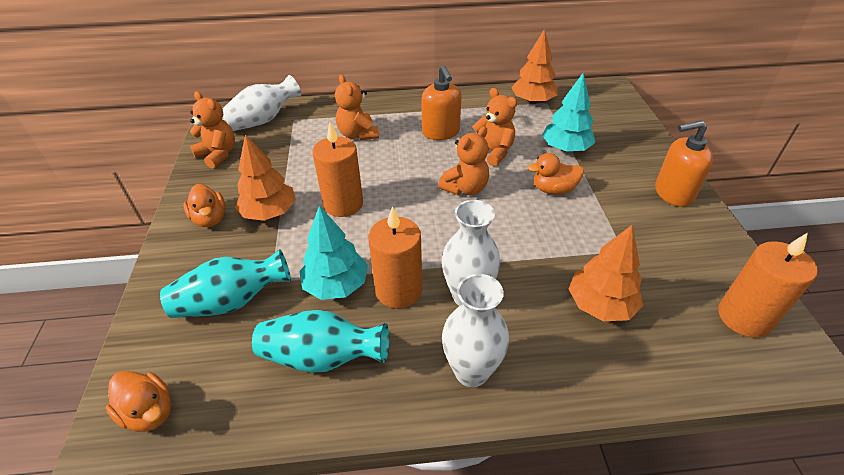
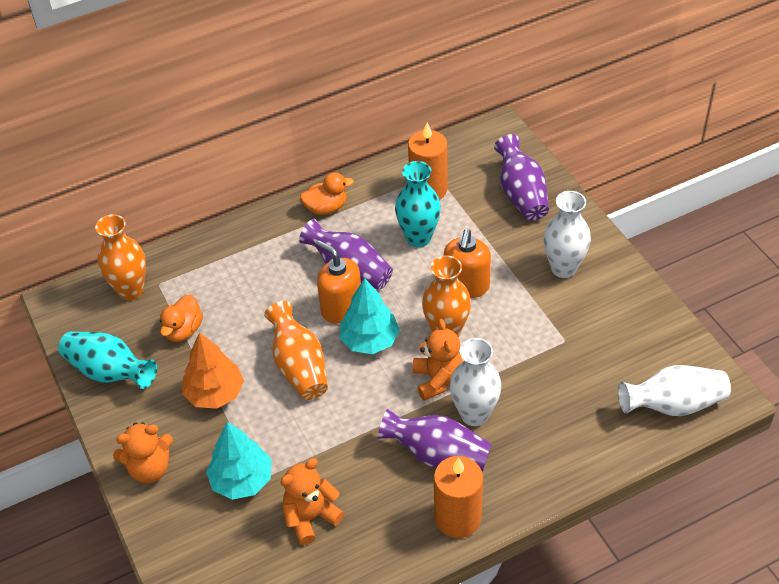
orange candle: [312,122,363,217] [368,206,422,308] [718,233,818,338] = 3 -> [408,123,447,200] [434,456,483,538] = 2
orange duck: [106,371,171,432] [183,184,226,227] [527,153,584,194] = 3 -> [160,294,203,342] [300,172,354,215] = 2
orange teddy bear: [190,91,235,169] [335,75,379,140] [438,126,489,195] [472,88,517,166] = 4 -> [113,422,173,483] [280,458,344,545] [413,319,463,401] = 3
orange tree: [235,134,296,221] [511,29,557,104] [569,225,643,321] = 3 -> [182,332,244,409] = 1
orange vase: none = 0 -> [95,214,146,300] [264,301,328,400] [422,255,471,337] = 3
purple vase: none = 0 -> [299,219,393,290] [377,408,491,471] [494,134,549,221] = 3

